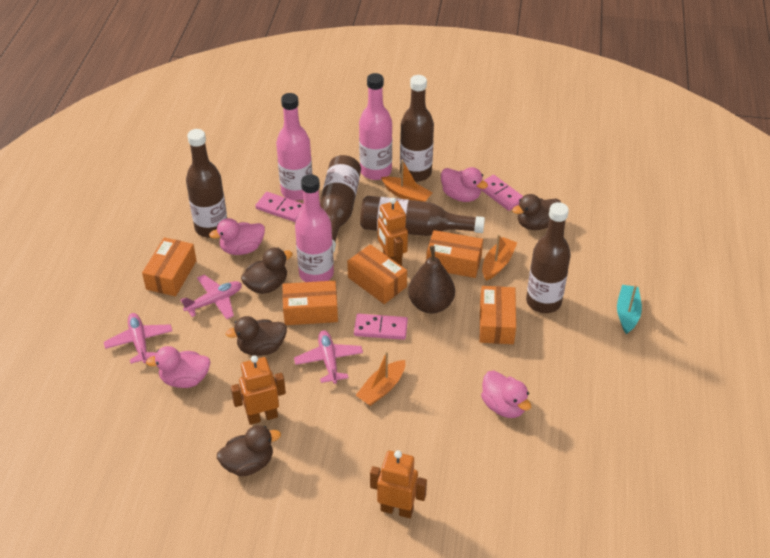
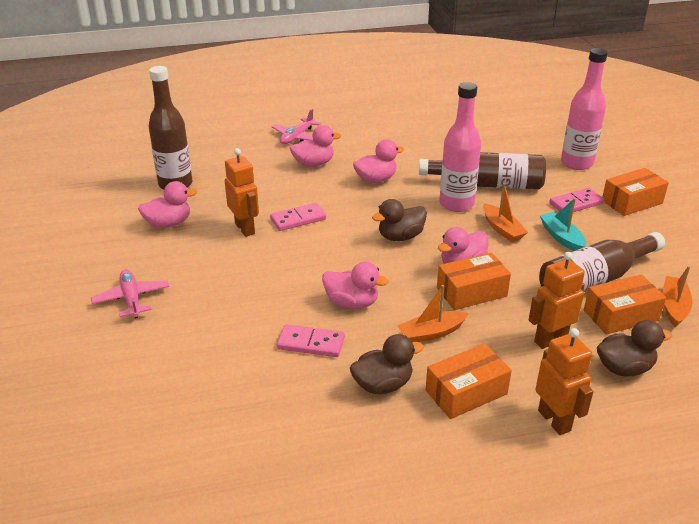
brown bottle: [186,129,227,238] [320,155,361,253] [360,196,485,236] [400,75,434,182] [526,202,571,313] = 5 -> [149,66,192,190] [419,152,546,189] [539,232,665,292] = 3
brown duck: [217,425,281,476] [226,316,287,356] [241,248,293,294] [512,194,561,230] = 4 -> [350,334,424,394] [372,199,427,241] [597,320,672,377] = 3
brown pear: [408,246,455,314] = 1 -> none = 0
orange box: [142,237,197,296] [282,281,338,325] [347,244,407,304] [426,230,483,278] [480,286,516,344] = 5 -> [425,343,512,419] [437,252,511,310] [584,274,666,335] [602,168,669,216] = 4
pink bottle: [276,93,313,201] [295,174,334,282] [359,73,392,180] = 3 -> [439,82,481,212] [561,48,608,170] = 2
pink duck: [146,346,210,388] [209,218,265,255] [441,167,488,202] [481,371,531,418] = 4 -> [138,181,197,228] [290,125,341,167] [322,262,389,309] [353,139,404,183] [438,227,489,264] = 5
pink plane: [104,313,172,364] [180,275,242,319] [294,330,363,384] = 3 -> [91,269,169,318] [272,109,321,144] = 2

